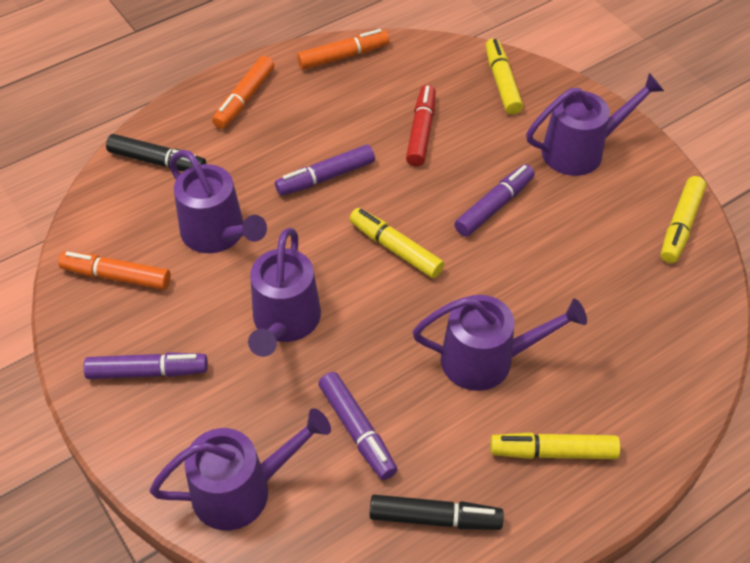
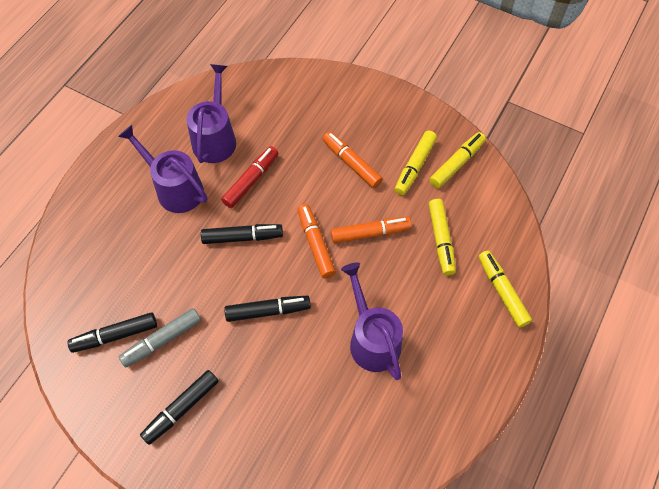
black marker: [106,134,206,171] [370,495,504,530] = 2 -> [68,312,157,353] [140,370,219,445] [201,224,283,244] [224,296,311,322] = 4
grey marker: none = 0 -> [119,308,201,368] = 1
purple marker: [83,352,208,379] [275,144,375,196] [318,372,397,480] [454,164,535,237] = 4 -> none = 0
purple watering can: [150,408,331,530] [169,150,267,253] [248,228,321,357] [413,295,587,391] [526,73,664,176] = 5 -> [118,125,207,213] [187,64,236,163] [341,262,403,380] = 3

